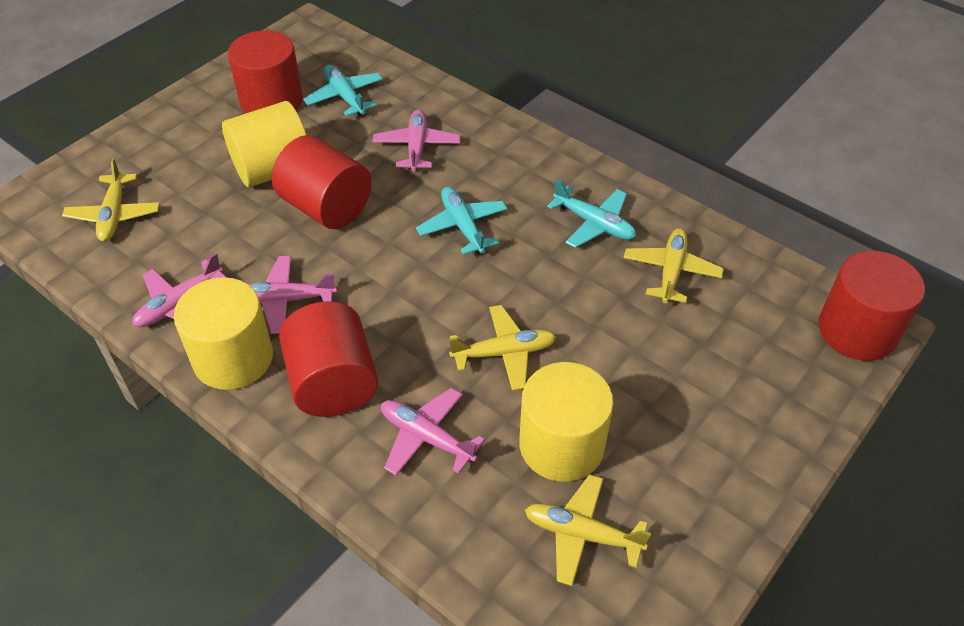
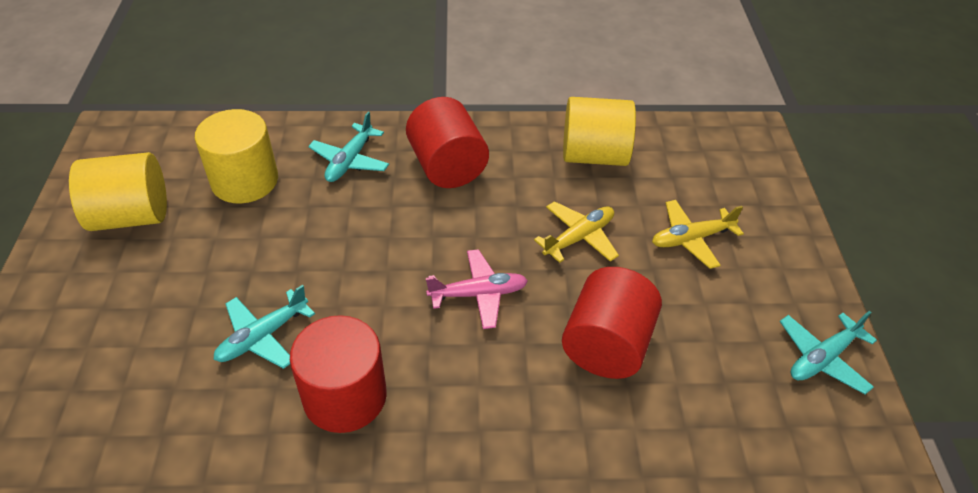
pink plane: [132,253,227,327] [248,256,337,334] [372,109,460,172] [381,388,485,475] = 4 -> [426,249,528,329] = 1
red cylinder: [228,30,303,113] [272,135,372,229] [279,301,378,417] [818,251,925,361] = 4 -> [290,315,387,433] [406,97,489,188] [562,267,662,379] = 3
yellow plane: [62,158,160,242] [449,305,556,391] [525,474,651,586] [624,228,724,303] = 4 -> [534,201,619,263] [652,200,744,269] = 2

